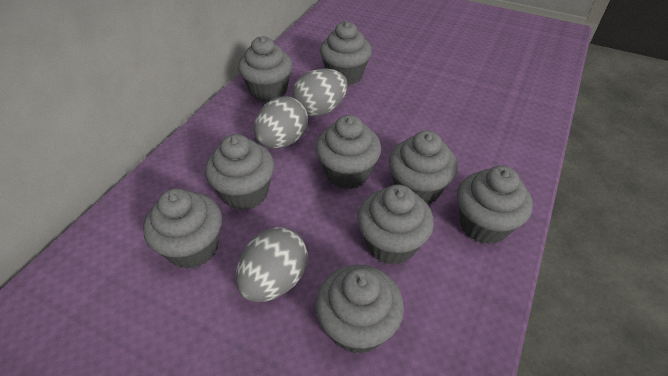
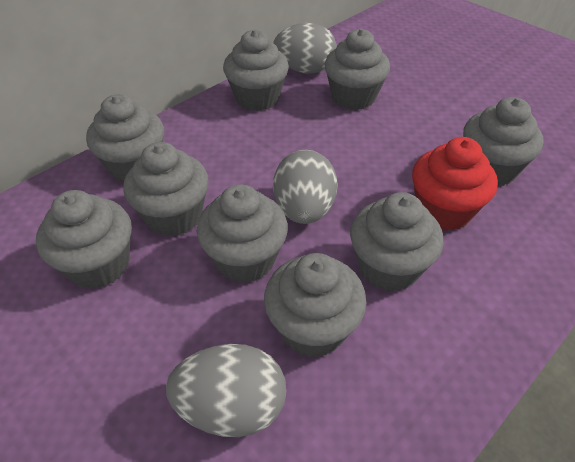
red cupcake: none = 0 -> [412,137,498,231] = 1

